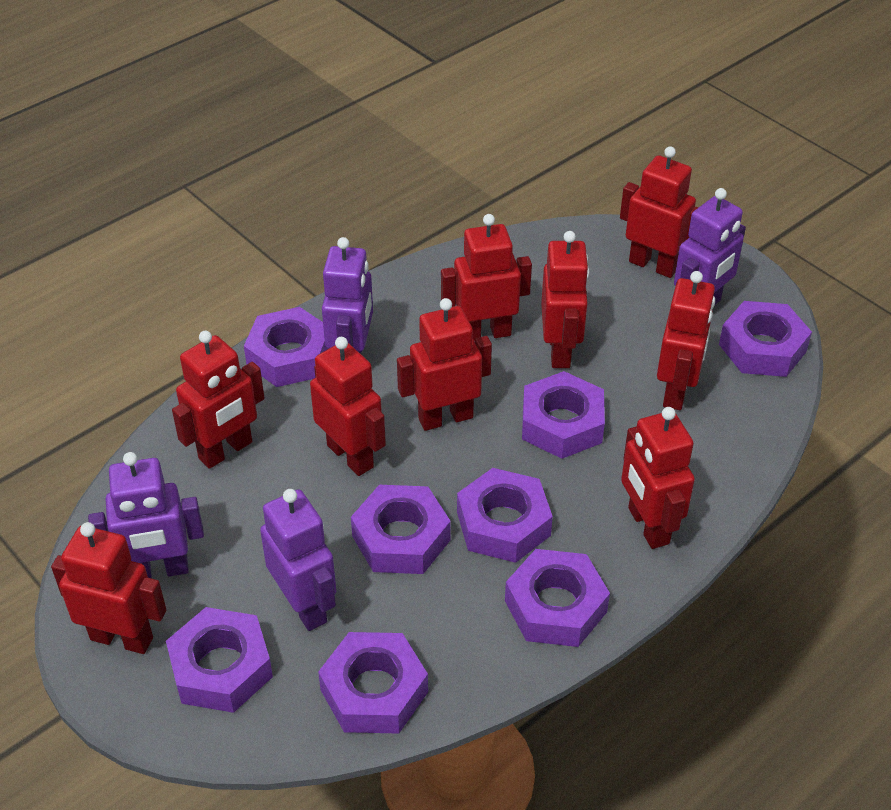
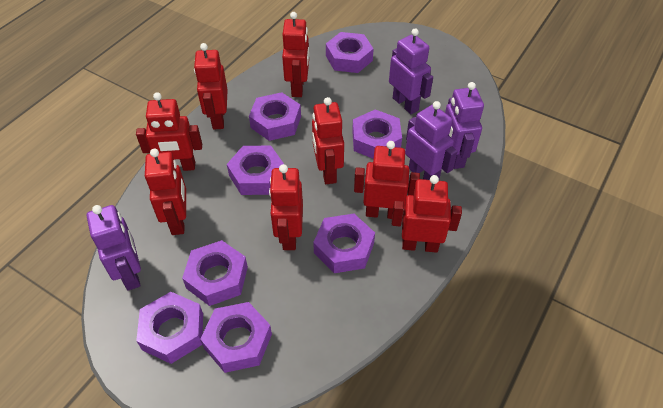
red robot: [51,522,167,654] [172,331,264,469] [310,337,386,476] [397,298,492,431] [441,214,532,342] [541,231,589,368] [620,146,699,278] [621,407,695,549] [657,271,715,410] = 9 -> [136,92,202,171] [145,149,186,235] [194,43,228,130] [269,164,303,250] [282,12,309,97] [312,97,344,184] [354,141,420,219] [392,175,462,253] = 8

